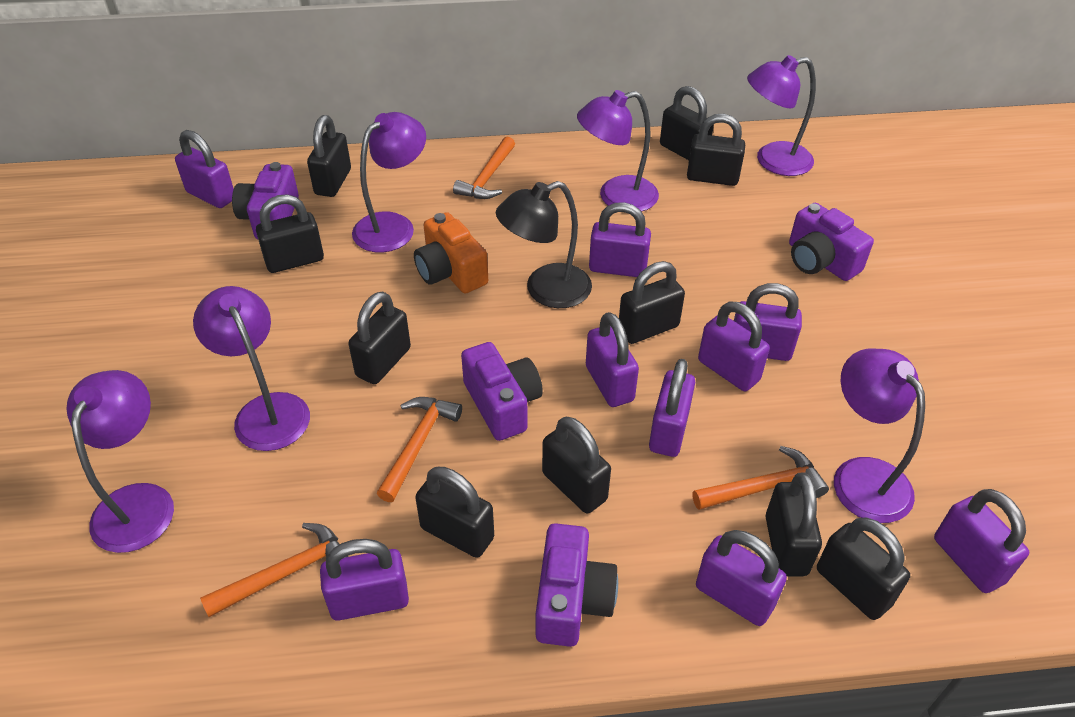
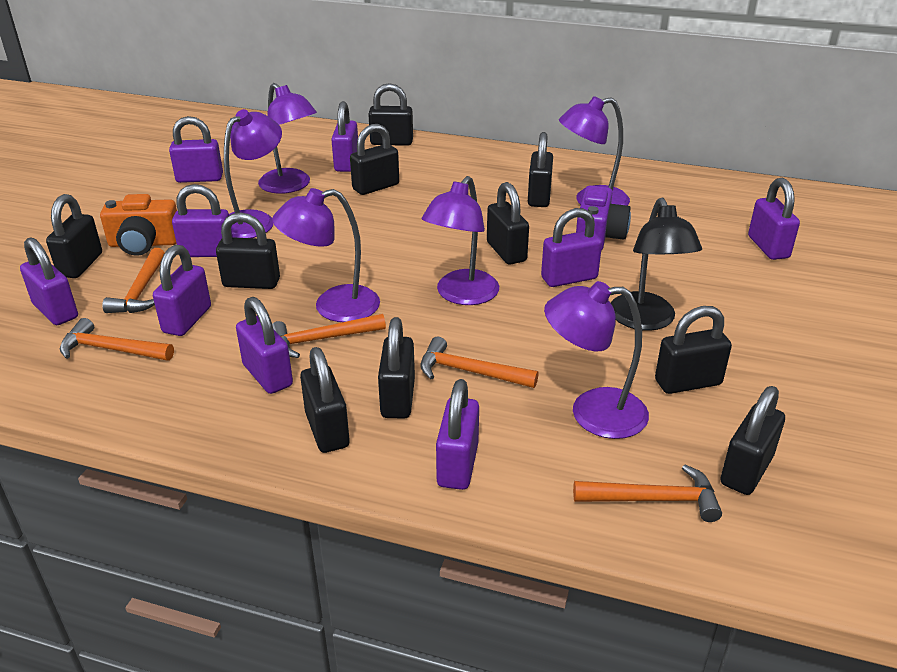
orange hammer: [200,523,348,617] [377,397,462,502] [453,137,515,199] [693,446,829,510] = 4 -> [60,318,174,361] [102,248,164,313] [272,314,386,358] [420,336,538,388] [573,465,722,522] = 5
purple camera: [232,162,299,239] [461,342,543,441] [535,523,618,647] [789,203,874,281] = 4 -> [576,185,631,251] = 1

